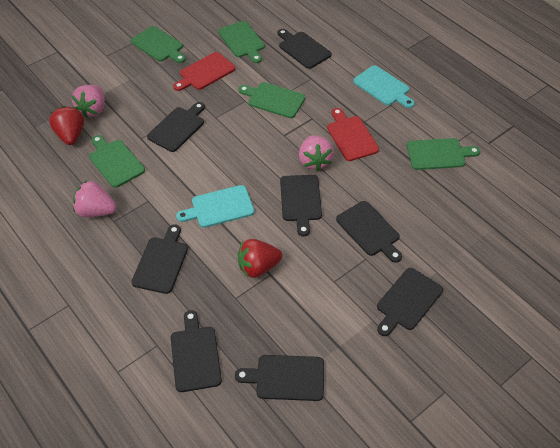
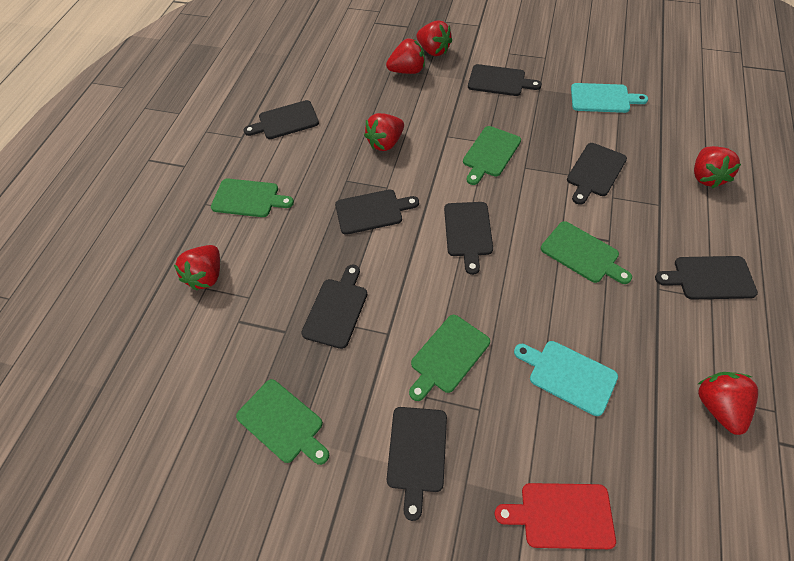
pink strawberry: [71,85,105,118] [73,181,117,217] [299,135,334,171] = 3 -> none = 0
red cutting board: [173,52,235,91] [327,108,379,161] = 2 -> [495,483,616,549] = 1
red strawberry: [49,106,84,145] [238,239,282,278] = 2 -> [174,245,220,290] [364,113,404,151] [386,38,425,74] [416,21,452,56] [694,146,741,188] [698,372,758,435] = 6

